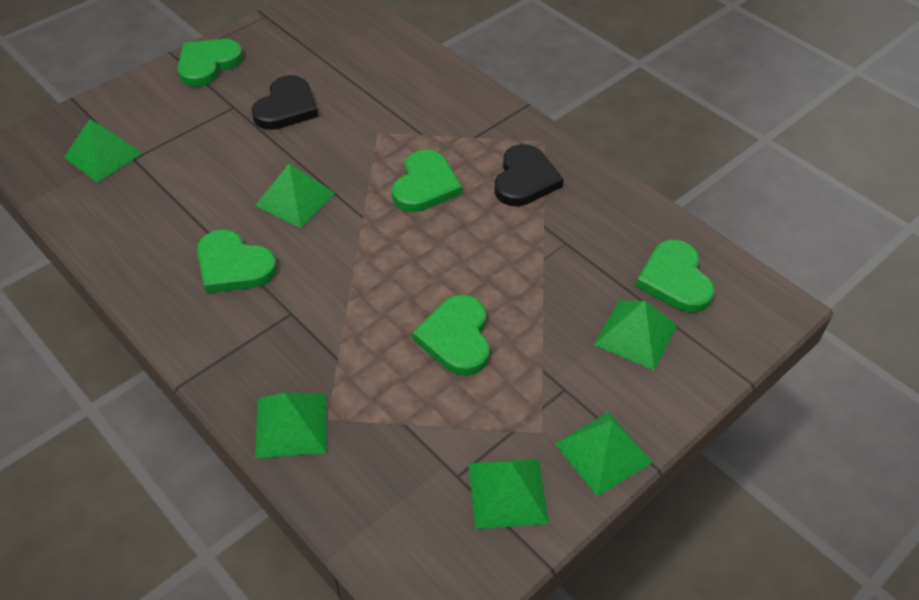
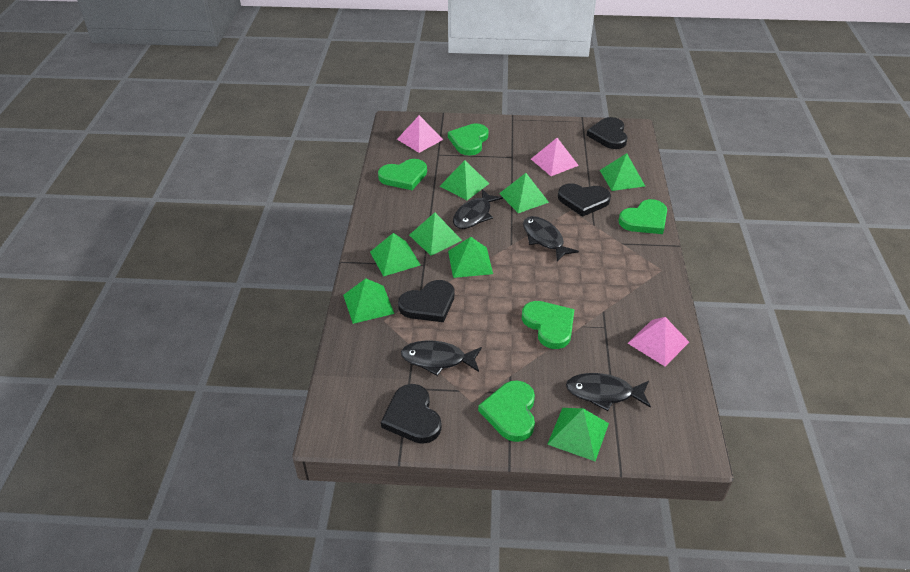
black fish: none = 0 -> [401,341,482,376] [453,189,503,229] [523,216,579,262] [566,373,651,411] = 4
black heart: [252,75,318,130] [494,144,564,206] = 2 -> [381,384,442,444] [398,280,454,322] [558,183,611,217] [586,117,628,149] = 4
green pyramid: [63,119,143,183] [255,164,335,228] [255,393,326,458] [469,459,549,529] [554,412,653,497] [594,301,677,370] = 6 -> [343,278,394,324] [370,233,421,277] [409,212,462,256] [440,160,489,200] [448,237,493,278] [499,173,549,213] [547,408,609,461] [600,153,645,191] = 8
pink pyramid: none = 0 -> [397,115,443,153] [531,138,579,176] [628,317,689,367] = 3

